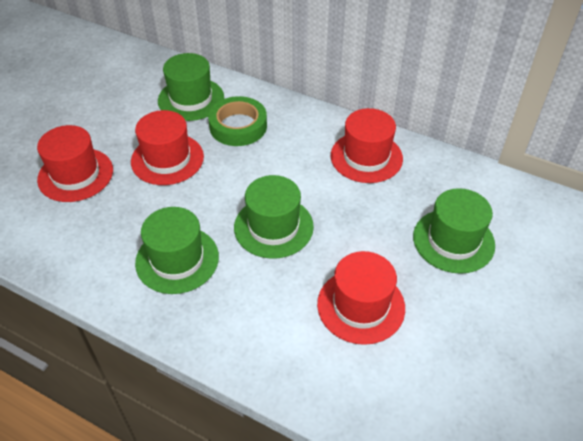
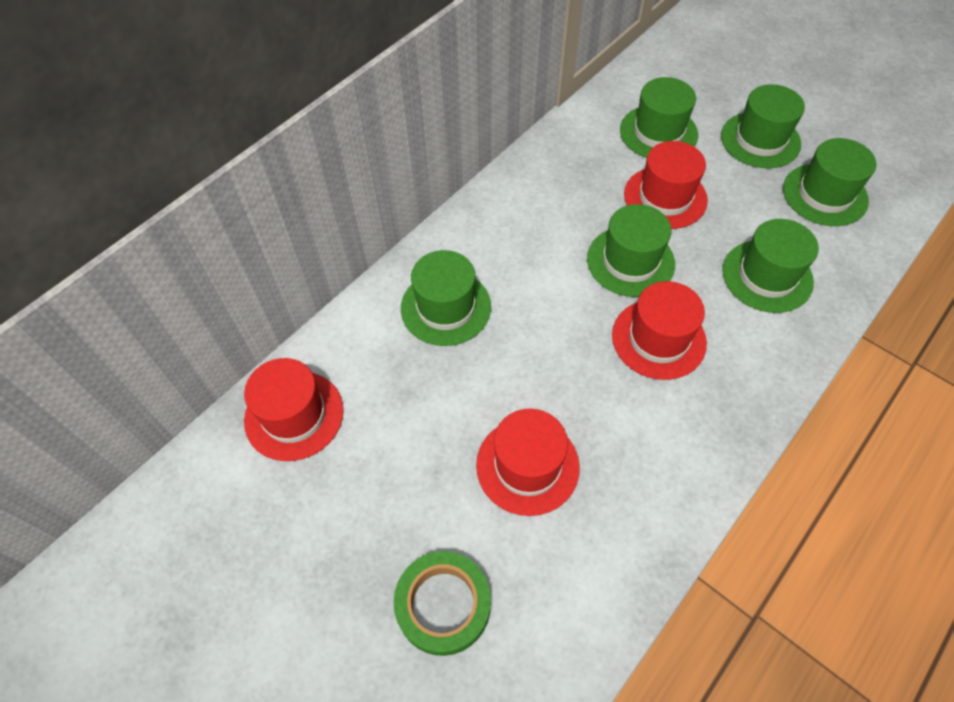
green hat: [135,207,219,294] [158,53,224,121] [234,175,314,259] [413,188,495,274] = 4 -> [401,250,491,346] [587,204,675,297] [620,77,698,158] [721,84,805,168] [723,219,819,313] [783,138,876,226] = 6

